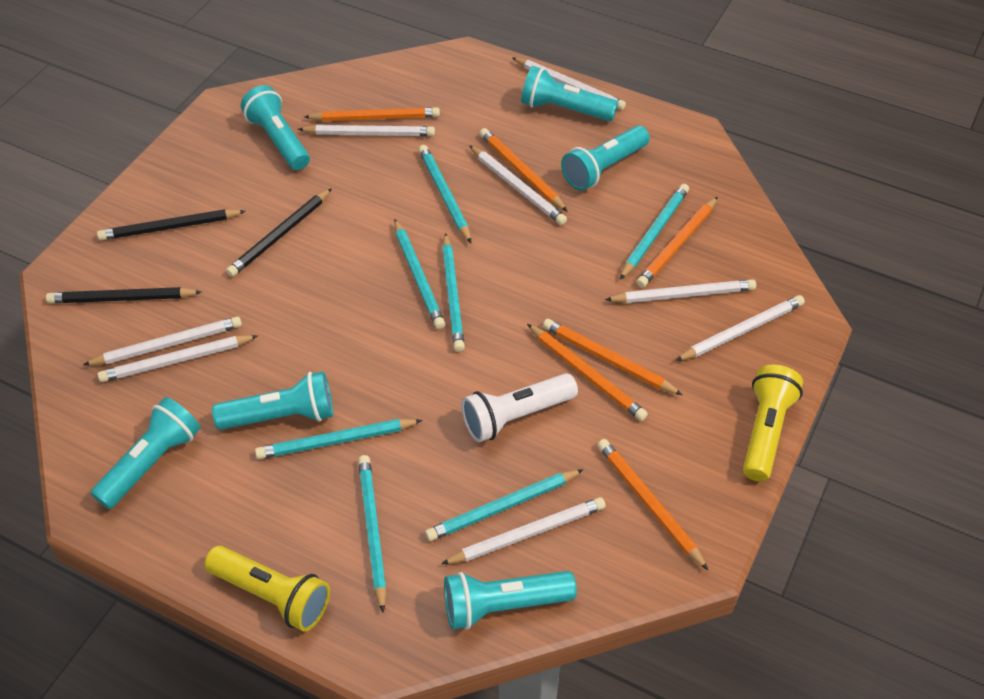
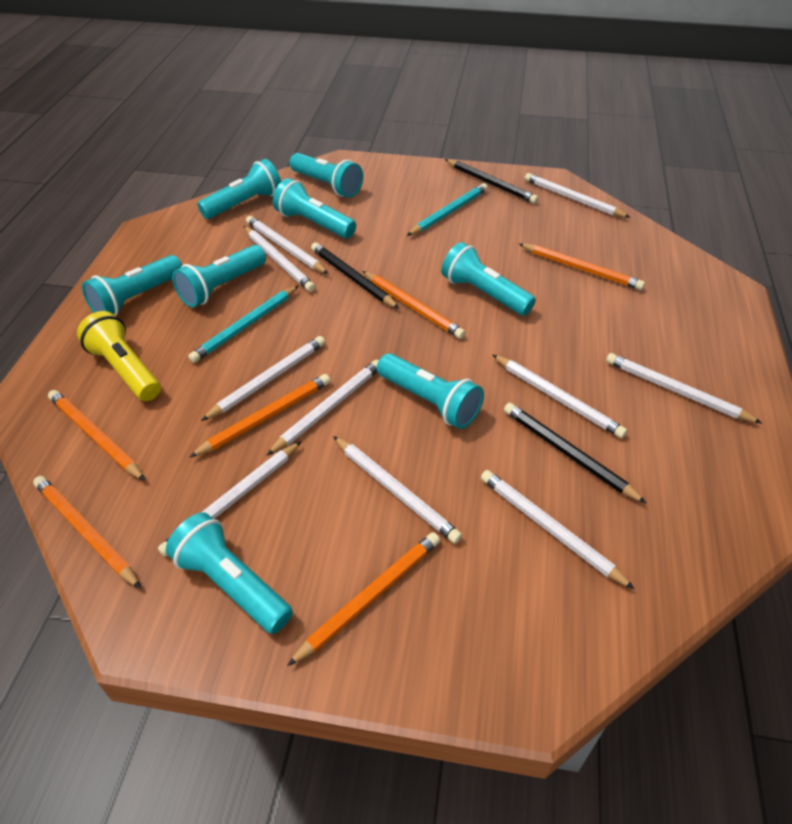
turquoise flashlight: [91,397,200,509] [212,371,333,430] [241,85,310,170] [444,571,577,630] [521,66,618,121] [561,126,650,191] = 6 -> [82,255,182,316] [166,512,293,634] [172,245,266,307] [197,159,281,219] [273,178,356,238] [290,153,363,198] [377,353,484,429] [441,242,536,316] = 8
turquoise pencil: [255,419,422,459] [358,455,387,613] [394,219,445,329] [419,145,471,243] [425,469,584,541] [442,233,465,352] [620,184,689,279] = 7 -> [188,286,298,363] [407,183,488,236] = 2
white flashlight: [461,373,578,442] = 1 -> none = 0
white pencil: [83,316,242,365] [98,335,258,382] [298,125,435,136] [441,497,606,564] [469,145,567,225] [512,57,626,110] [605,279,756,303] [675,295,805,361] = 8 -> [158,441,302,557] [201,336,325,421] [244,226,315,292] [246,216,329,274] [266,360,379,456] [333,436,462,544] [481,470,635,589] [492,354,627,438] [525,173,631,218] [606,353,762,423] = 10
yellow flashlight: [204,546,330,632] [743,365,803,481] = 2 -> [77,311,161,401] = 1

